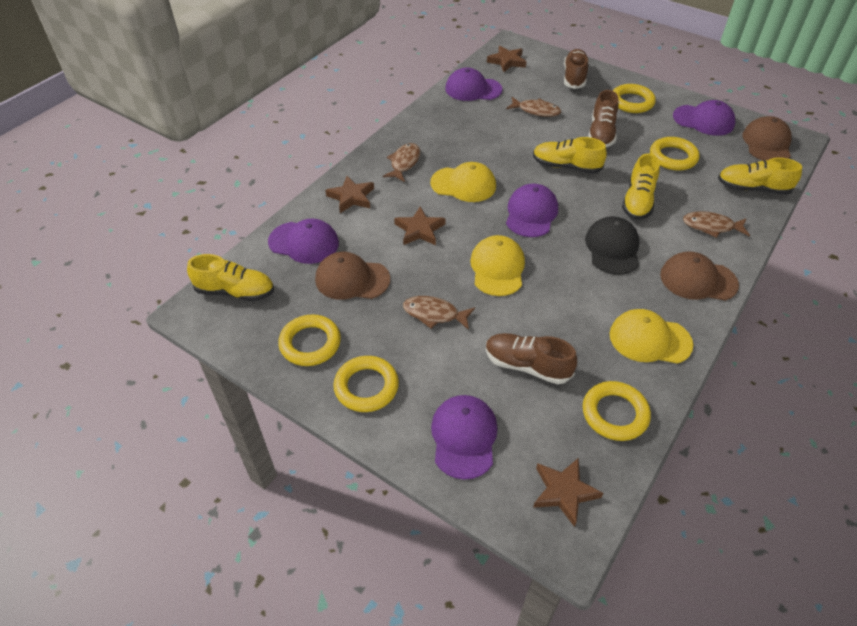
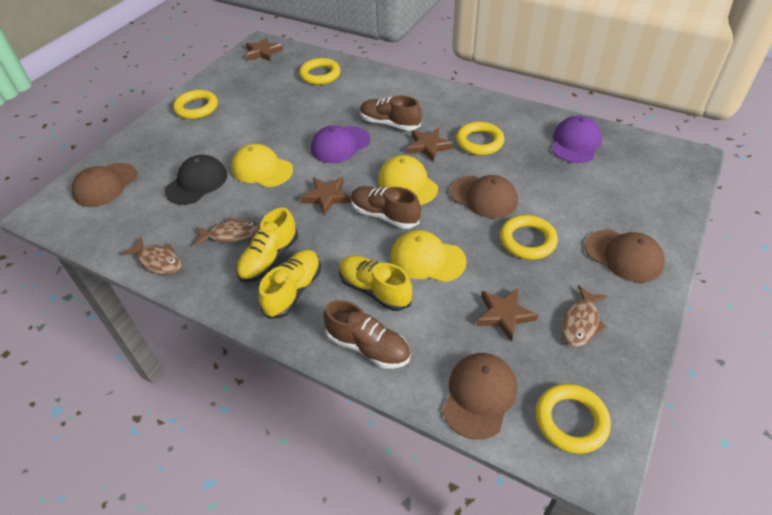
brown cap: [315,252,390,300] [660,251,739,301] [742,116,792,160] = 3 -> [72,163,137,207] [443,353,517,440] [450,175,518,219] [585,230,665,283] = 4
brown fish: [383,143,421,182] [403,296,475,330] [506,97,561,117] [683,211,750,238] = 4 -> [121,237,181,274] [194,217,260,246] [561,285,607,347] = 3
purple cap: [268,219,339,264] [431,395,498,480] [445,68,502,101] [506,184,558,237] [673,100,735,136] = 5 -> [311,125,370,163] [552,116,602,163] = 2
yellow shoe: [187,254,274,301] [533,137,607,174] [622,153,660,220] [718,158,802,195] = 4 -> [236,208,298,282] [259,250,321,319] [339,255,412,311] = 3

